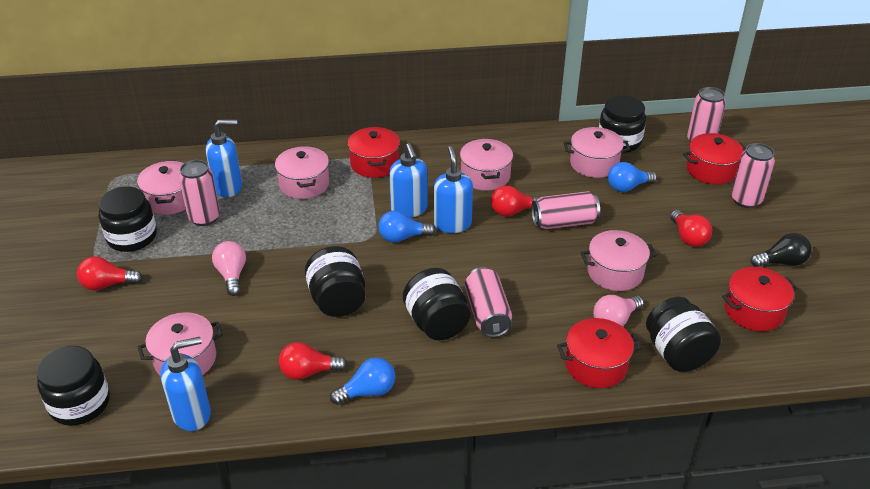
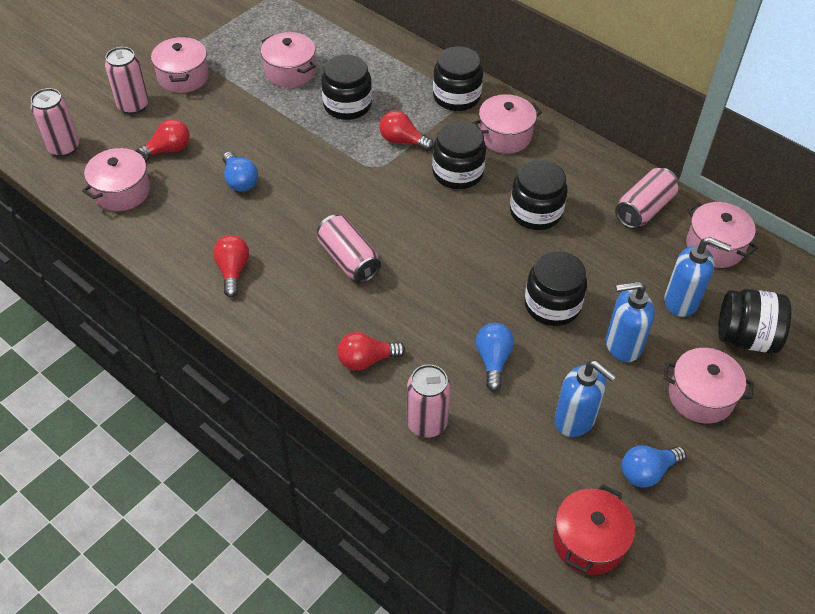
black light bulb: [751,233,811,267] = 1 -> none = 0
blue soap dispenser: [160,337,211,431] [206,120,242,197] [389,143,428,218] [434,146,473,233] = 4 -> [554,361,617,437] [606,281,655,362] [664,237,731,317] = 3
pink light bulb: [212,241,246,296] [593,295,644,327] = 2 -> none = 0
red pot: [348,127,400,178] [557,318,642,388] [683,133,746,184] [722,267,798,331] = 4 -> [553,484,635,575] = 1

